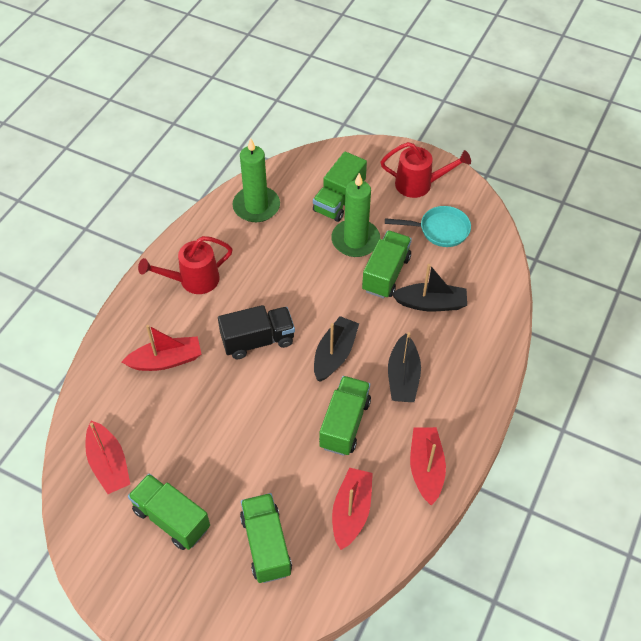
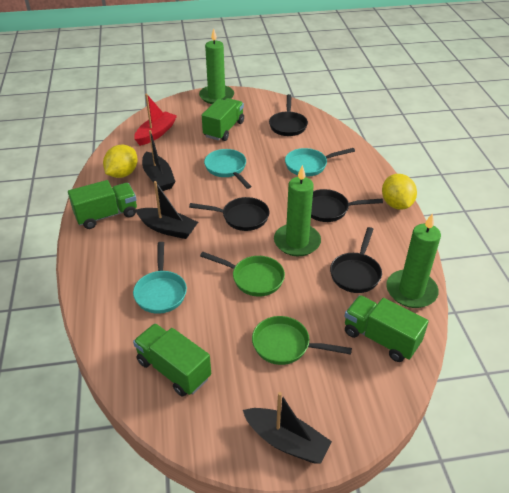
black pan: none = 0 -> [189,197,269,231] [269,94,308,136] [311,189,383,222] [330,227,382,293] = 4
black truck: [218,305,295,359] = 1 -> none = 0
green candle: [232,138,280,222] [331,173,380,257] = 2 -> [199,28,234,104] [274,165,321,256] [386,213,441,308] = 3
green pan: none = 0 -> [200,252,285,297] [252,316,352,365] = 2
green truck: [128,474,210,550] [240,493,292,583] [313,151,367,222] [319,376,371,456] [362,230,412,298] = 5 -> [68,180,137,229] [133,323,211,397] [202,98,244,141] [345,295,429,362] = 4
red boat: [85,421,130,494] [122,325,201,371] [332,468,373,550] [410,427,446,506] = 4 -> [134,94,177,146] = 1
red watering can: [138,236,233,294] [381,142,471,198] = 2 -> none = 0
turquoise pan: [385,206,471,247] = 1 -> [133,242,187,314] [204,149,252,189] [285,148,355,177] = 3
yellow lemon: none = 0 -> [103,144,138,178] [382,174,417,210] = 2

